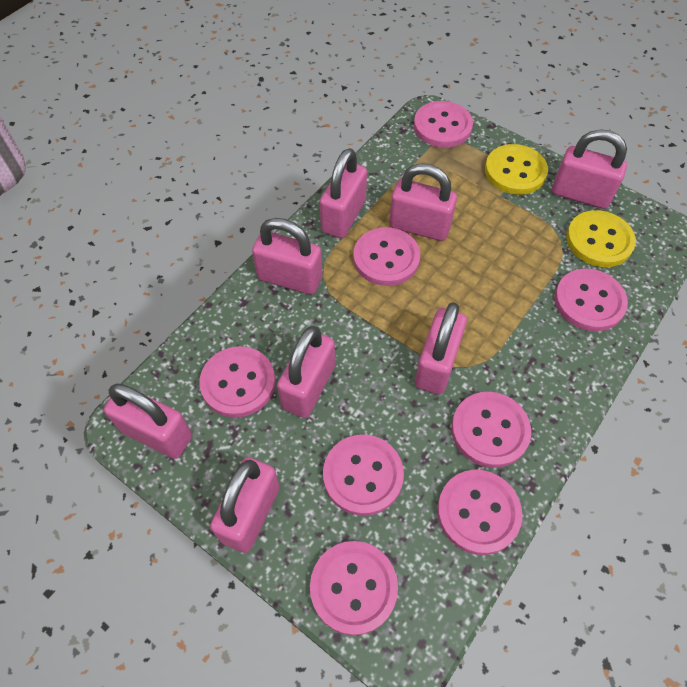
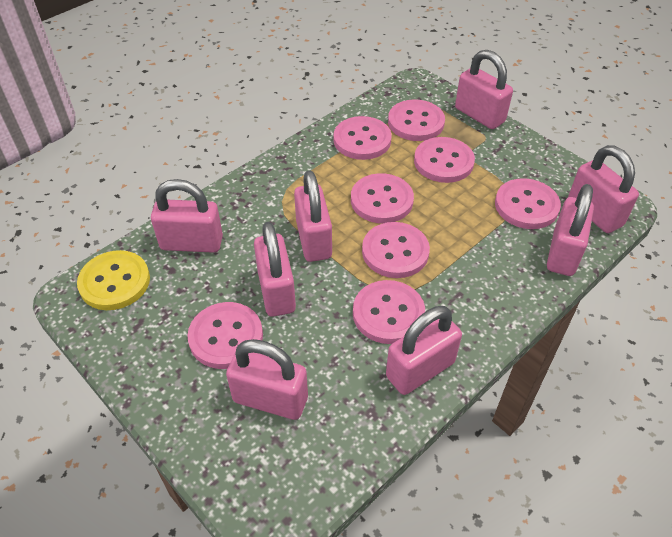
yellow button: [485,144,548,195] [566,210,636,267] = 2 -> [77,250,150,310] = 1

